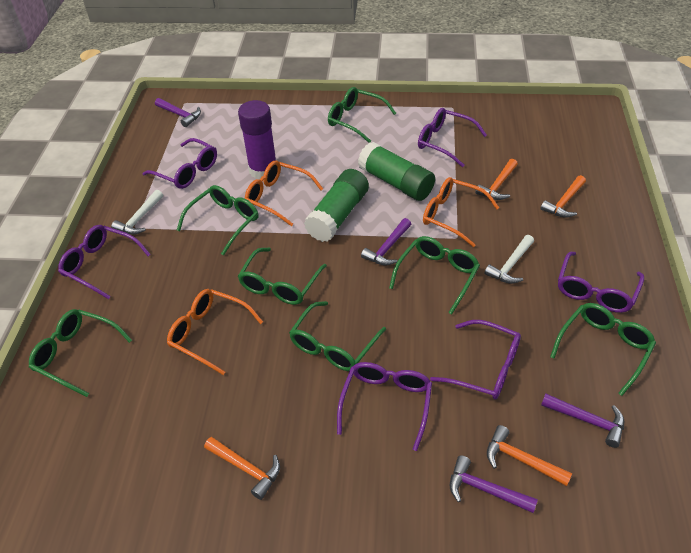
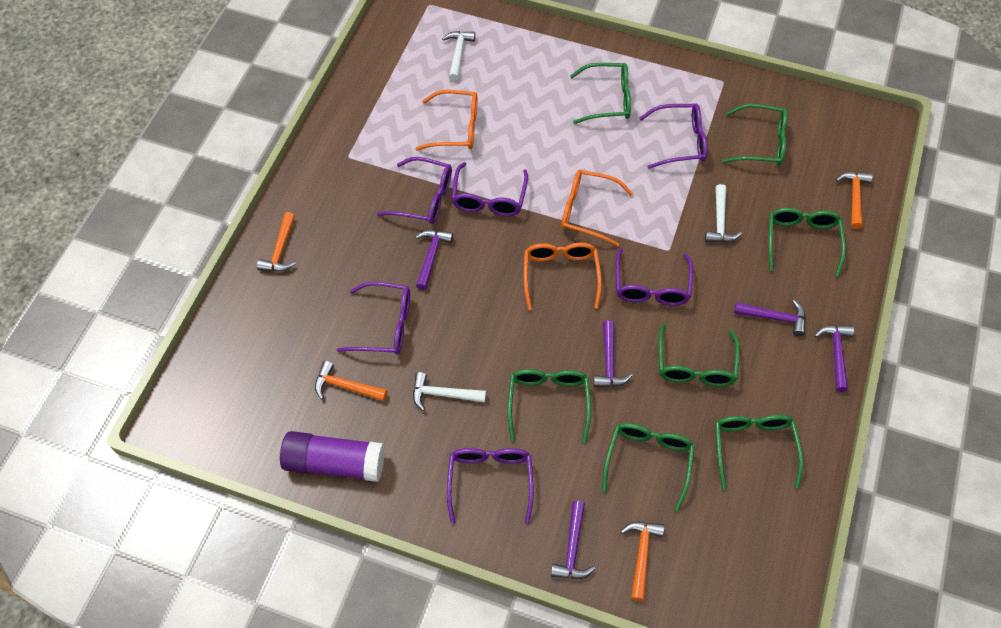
green glue stick: [304,169,369,242] [358,142,435,201] = 2 -> none = 0
purple hammer: [155,98,201,127] [361,218,411,266] [450,455,538,513] [541,394,624,448] = 4 -> [416,230,453,290] [551,501,595,579] [593,320,633,387] [734,300,806,336] [815,325,854,392] = 5
white hammer: [111,190,163,235] [484,235,534,284] = 2 -> [413,372,486,411] [442,31,475,81] [705,184,742,242] = 3

